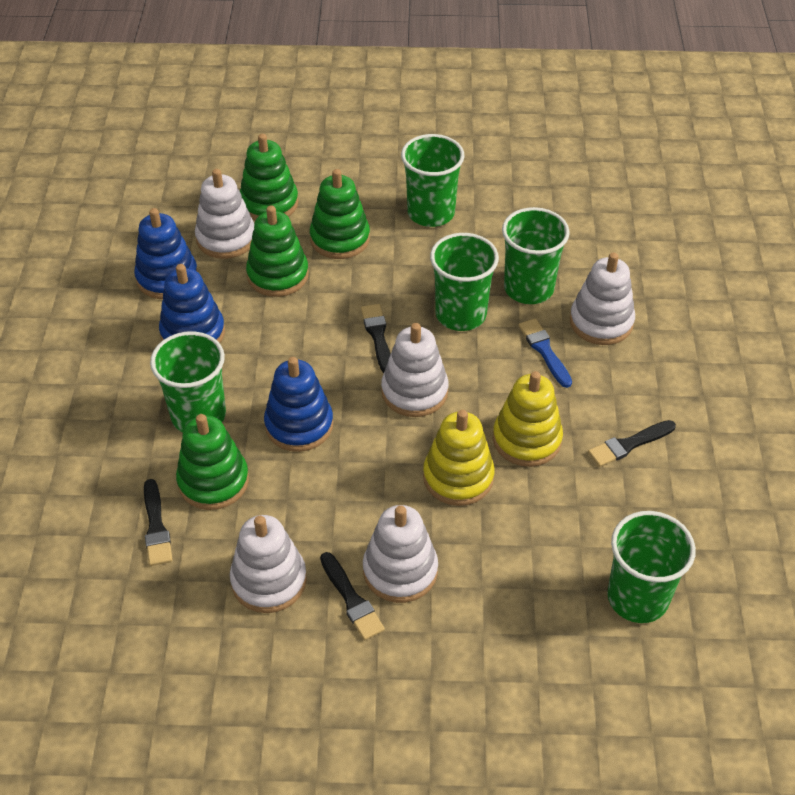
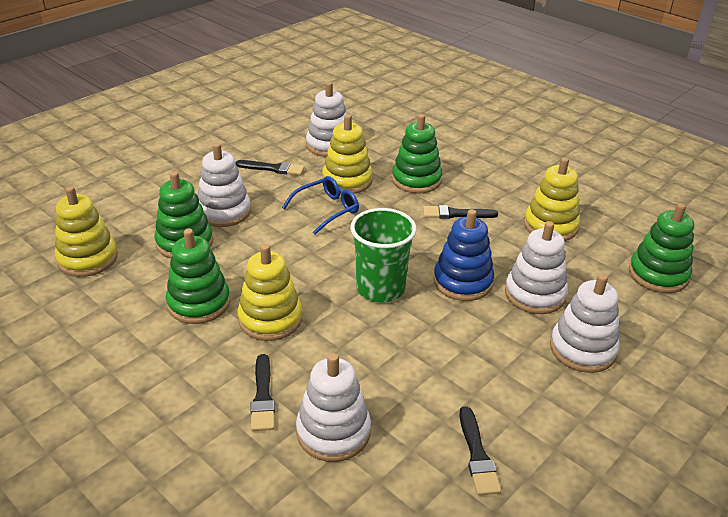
blue brush: [519,318,572,388] = 1 -> none = 0
blue glasses: none = 0 -> [282,176,359,235] = 1
blue stacking toy: [134,208,198,299] [159,264,225,343] [264,357,333,452] = 3 -> [433,209,494,301] = 1
green cup: [150,331,226,432] [401,134,465,227] [430,233,499,331] [502,207,570,304] [607,511,696,623] = 5 -> [350,208,416,303] = 1
yellow stacking toy: [423,410,495,506] [493,371,563,467] = 2 -> [55,186,118,277] [238,244,302,341] [322,114,373,194] [524,157,580,241] = 4

